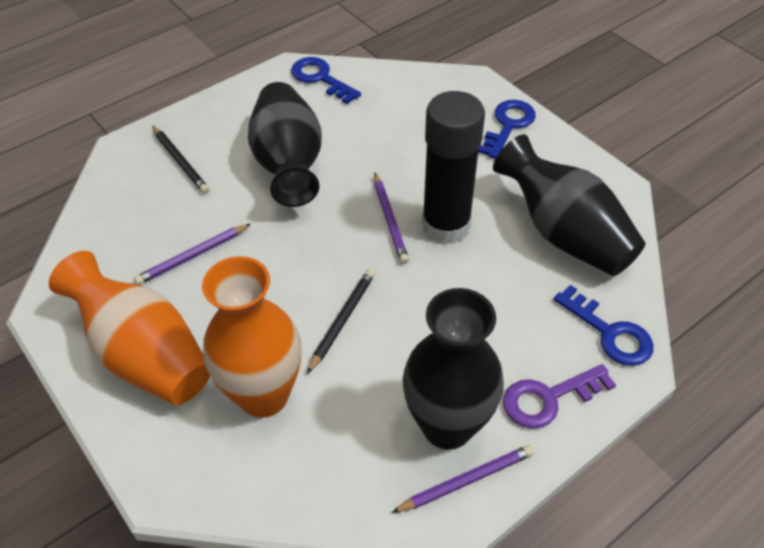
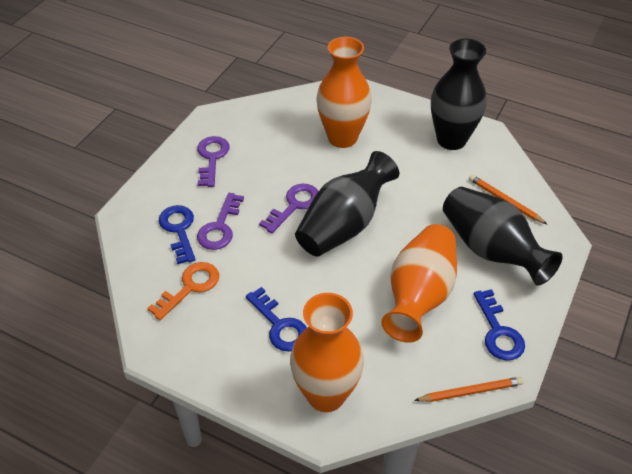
black glue stick: [422,91,485,244] = 1 -> none = 0
black pencil: [152,126,209,194] [307,269,375,374] = 2 -> none = 0
orange key: none = 0 -> [147,262,219,320] = 1
orange pencil: none = 0 -> [414,377,524,402] [469,175,547,224] = 2
orange vase: [49,251,210,405] [202,256,302,418] = 2 -> [290,293,364,412] [316,37,372,148] [381,224,457,343] = 3
purple key: [503,364,616,429] = 1 -> [197,136,230,187] [197,193,244,250] [259,184,318,233] = 3
purple pencil: [134,224,251,285] [374,172,409,264] [391,445,534,513] = 3 -> none = 0

